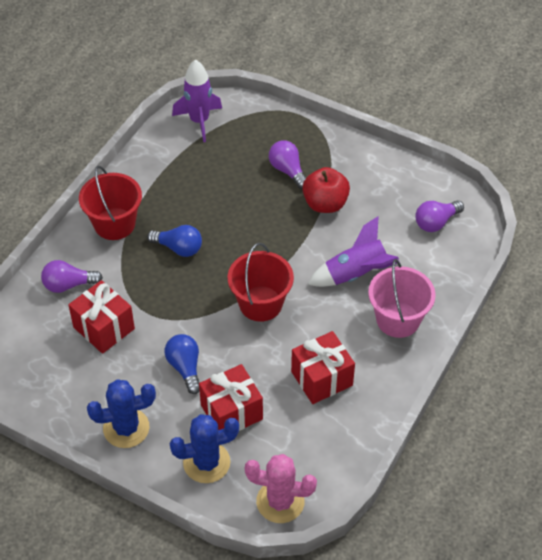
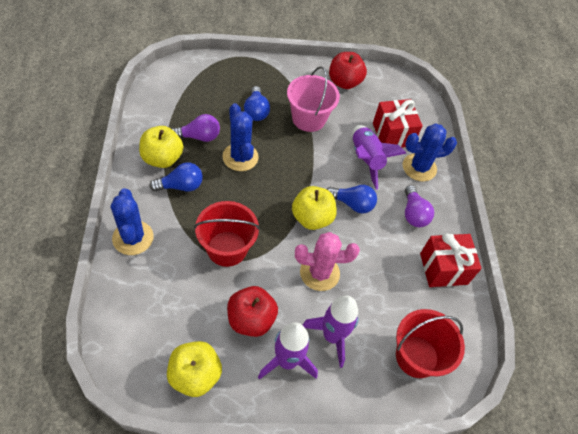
blue cactus: [87,379,156,448] [170,414,239,483] = 2 -> [111,188,154,255] [222,103,259,171] [403,123,457,181] = 3
blue light bulb: [147,225,202,257] [165,334,200,394] = 2 -> [149,162,203,192] [244,86,270,121] [327,185,377,214] = 3
purple light bulb: [41,260,103,293] [269,140,306,189] [415,200,464,232] = 3 -> [172,114,220,142] [405,185,434,227] = 2
purple rocket: [172,59,222,142] [307,216,399,287] = 2 -> [258,322,318,380] [303,296,359,368] [353,125,407,190] = 3
red apple: [302,167,350,213] = 1 -> [227,286,278,337] [329,52,367,89] = 2
red gift: [68,280,135,354] [199,364,263,431] [291,331,355,404] = 3 -> [373,99,423,148] [420,233,482,287] = 2
yellow apple: none = 0 -> [139,126,183,168] [167,341,222,397] [292,186,337,230] = 3

